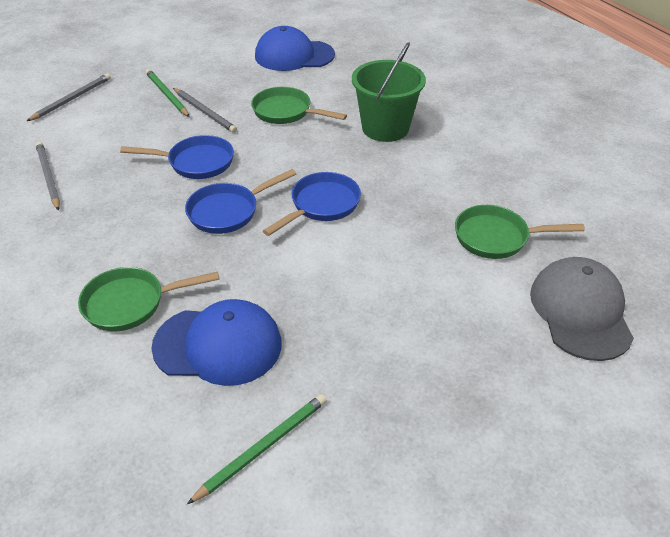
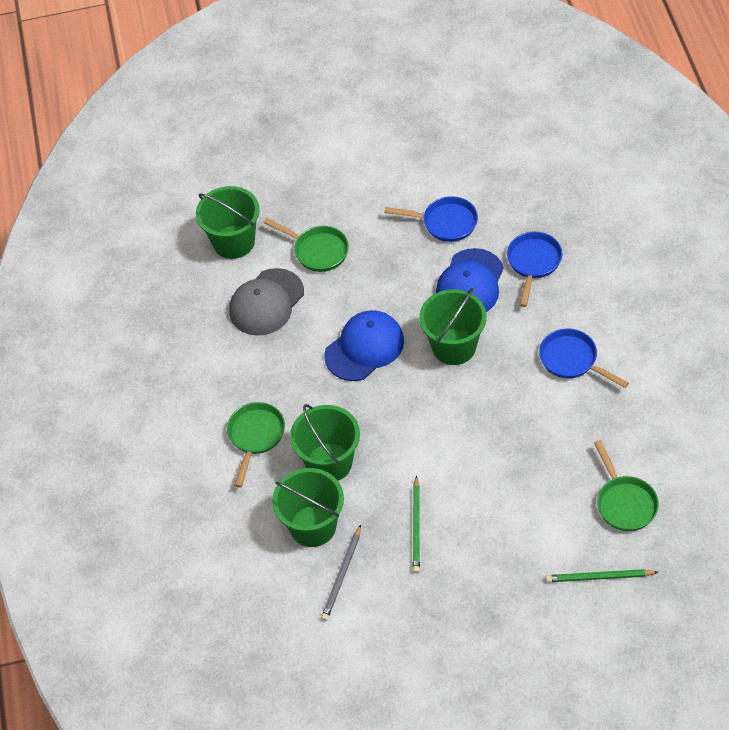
green bucket: [352,42,426,142] = 1 -> [196,186,260,259] [272,468,344,547] [290,404,360,481] [419,288,487,365] = 4
grey pencil: [27,73,111,121] [36,142,60,211] [173,88,237,133] = 3 -> [321,525,361,621] = 1

